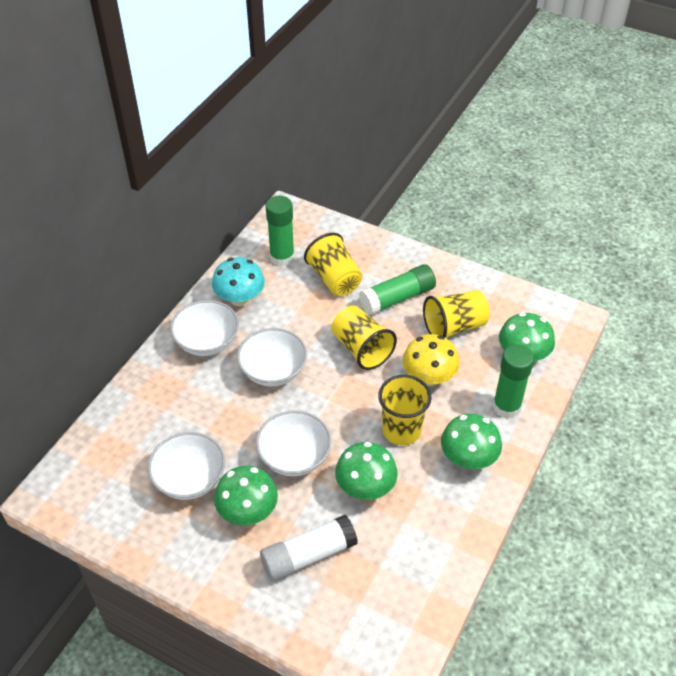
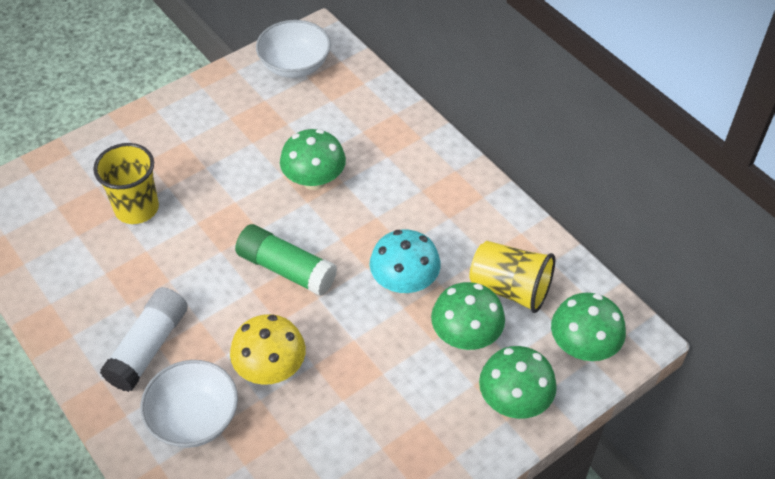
green glue stick: [265,196,295,266] [359,264,436,315] [493,344,534,419] = 3 -> [235,224,337,296] = 1
white bowl: [148,432,225,500] [170,300,239,356] [237,328,307,386] [256,410,332,476] = 4 -> [140,360,238,448] [256,20,331,78] = 2
yellow cup: [304,233,362,296] [331,306,397,370] [378,375,432,445] [423,290,490,338] = 4 -> [93,143,159,224] [469,241,555,313] = 2

